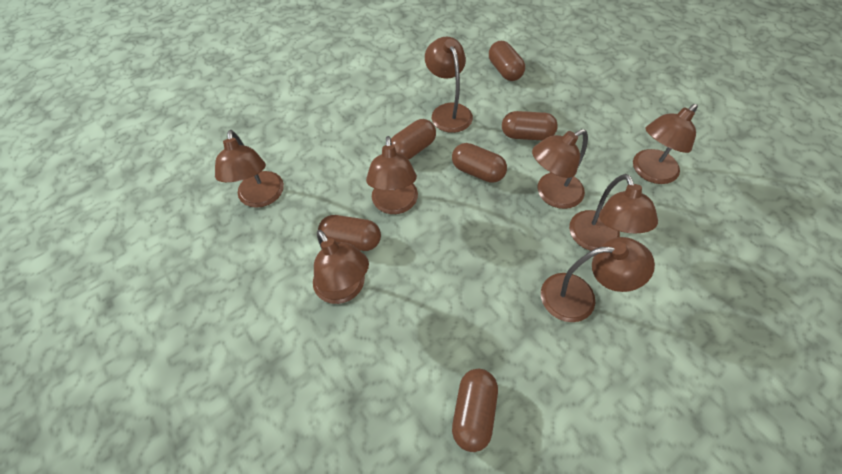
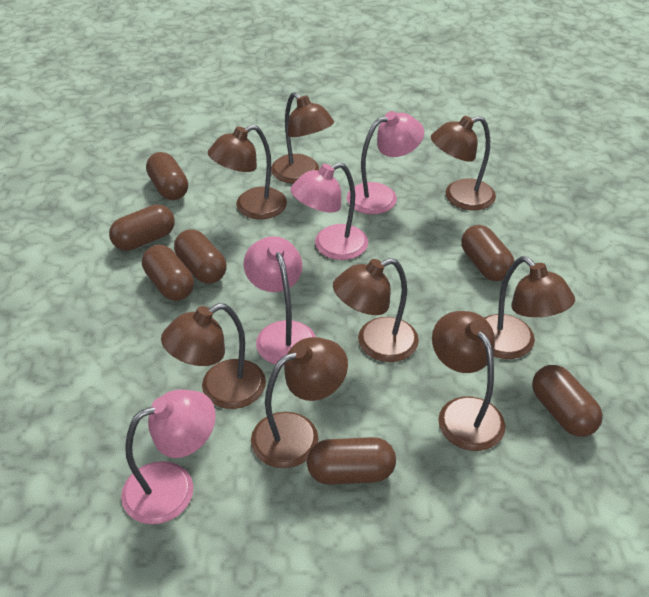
brown capsule: [318,215,381,251] [391,119,436,160] [452,143,507,183] [452,369,498,452] [489,41,525,81] [502,111,558,140] = 6 -> [109,204,175,251] [142,245,194,301] [146,152,188,200] [174,229,227,284] [307,437,396,485] [461,225,515,281] [532,365,603,437] = 7
pink lamp: none = 0 -> [121,389,216,524] [243,236,316,366] [290,162,368,260] [347,111,424,214] = 4

